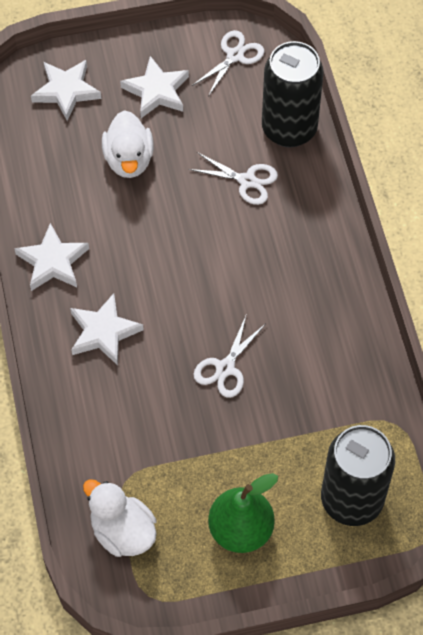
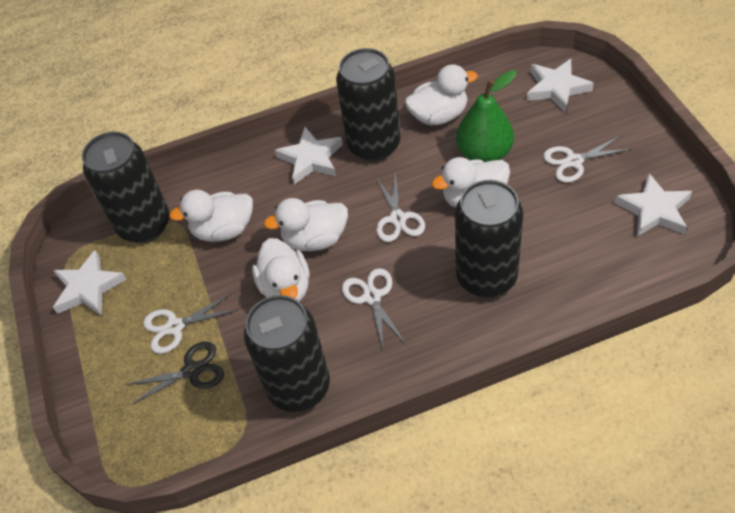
black can: [262,41,324,147] [321,425,395,526] = 2 -> [82,132,170,243] [244,295,330,412] [336,48,400,162] [455,180,523,298] = 4
black scissors: none = 0 -> [125,341,224,405] = 1
white duck: [83,479,156,557] [102,110,154,178] = 2 -> [169,190,253,242] [252,238,310,302] [264,198,348,251] [405,64,478,125] [432,157,510,208] = 5
white scissors: [189,152,278,205] [192,30,264,96] [194,316,265,398] = 3 -> [143,294,238,354] [342,268,406,348] [375,172,425,242] [543,135,631,183] = 4

